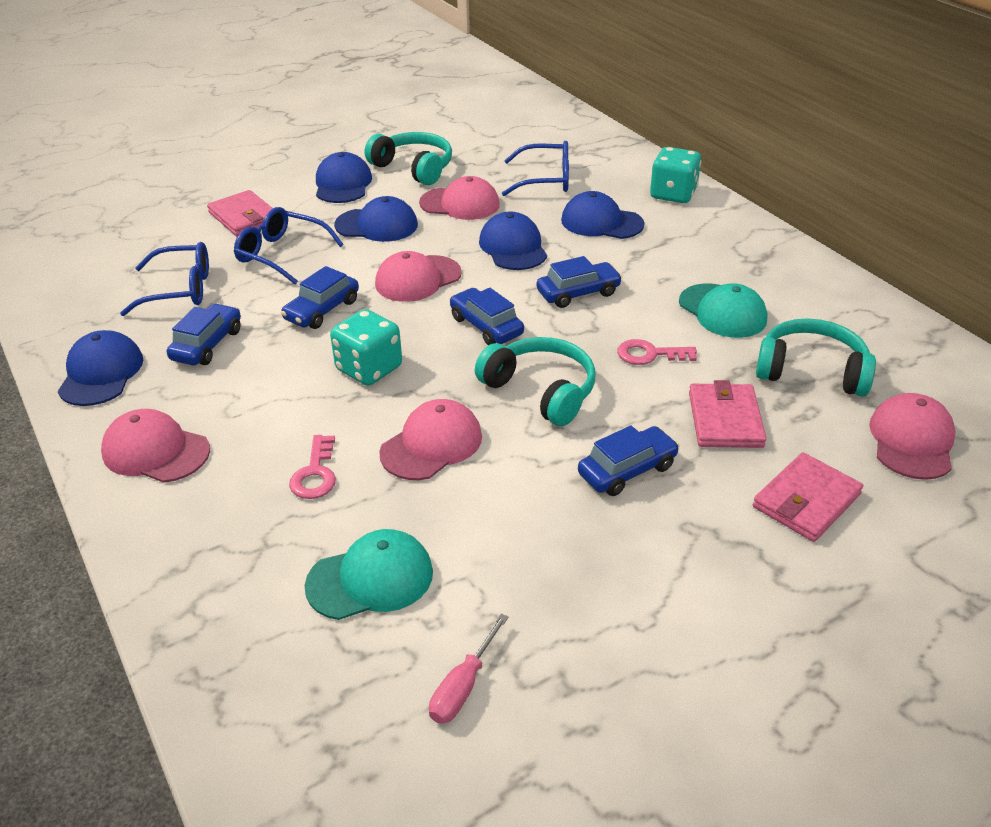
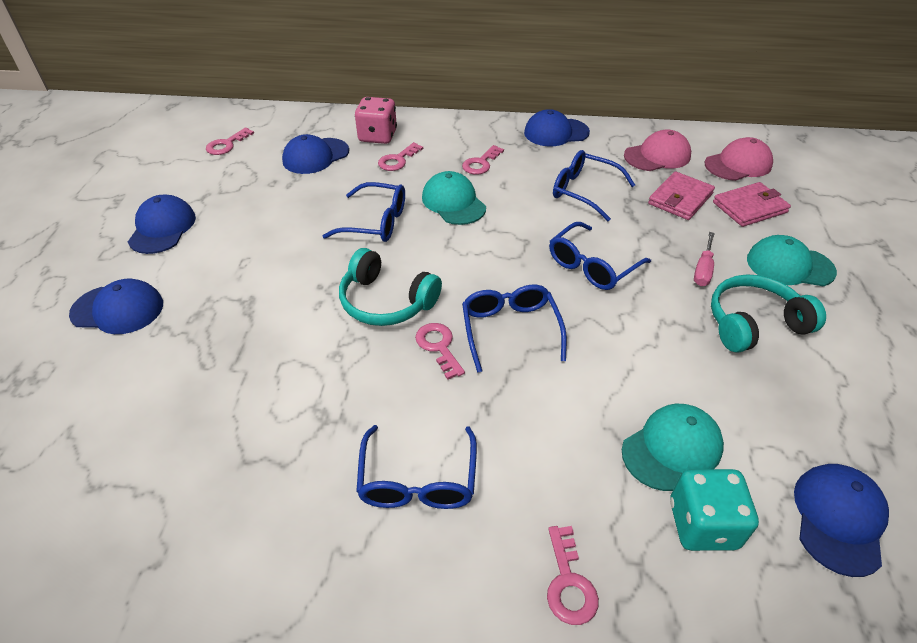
blue car: [167,303,241,365] [281,266,359,329] [450,288,524,345] [537,256,622,308] [578,425,680,496] = 5 -> none = 0
blue glasses: [120,242,209,316] [234,207,343,284] [502,141,569,196] = 3 -> [323,182,405,242] [356,425,477,509] [462,285,567,373] [549,222,651,290] [553,150,635,221] = 5
pink cap: [101,409,210,483] [375,251,462,302] [379,399,482,480] [419,176,500,220] [869,393,956,480] = 5 -> [624,129,691,171] [705,137,773,181] = 2
pink dice: none = 0 -> [355,97,397,144] = 1
pink key: [289,435,336,499] [617,339,697,365] = 2 -> [206,127,254,155] [378,142,423,171] [415,323,465,380] [462,145,504,175] [547,526,599,625] = 5
pink wallet: [207,190,273,237] [689,380,767,448] [753,452,863,542] = 3 -> [648,171,715,220] [713,182,791,227] = 2
turquoise cap: [305,529,433,620] [679,283,767,338] = 2 -> [422,171,486,225] [622,404,724,491] [747,235,837,286] = 3
turquoise dice: [330,309,402,386] [650,147,701,203] = 2 -> [670,469,759,551] = 1
turquoise headphones: [365,132,452,185] [475,337,595,426] [756,318,876,397] = 3 -> [339,248,442,326] [711,274,826,353] = 2

